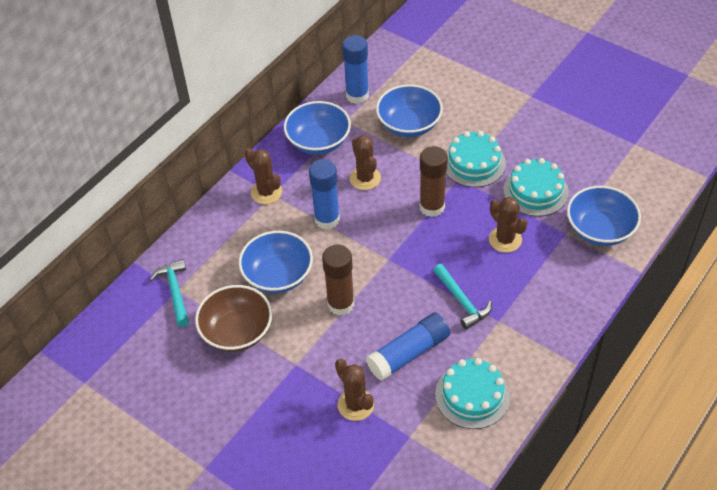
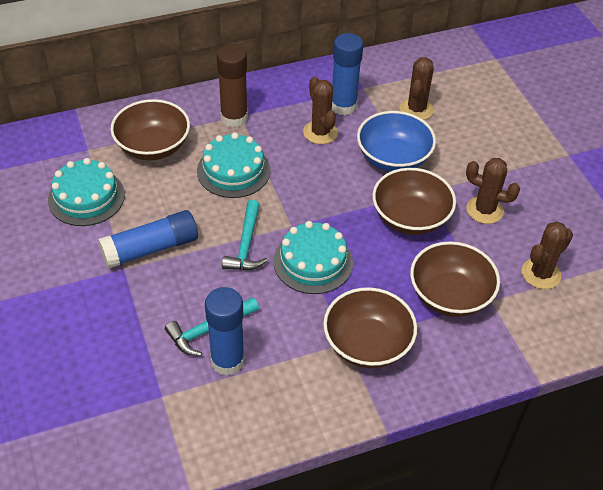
blue bowl: [239,231,313,293] [284,101,351,155] [376,84,443,137] [567,186,641,246] = 4 -> [357,111,436,172] = 1
brown bowl: [195,285,272,352] = 1 -> [110,99,190,160] [323,287,417,368] [372,168,456,235] [410,241,500,317] = 4
brown glue stick: [322,245,354,316] [419,146,448,217] = 2 -> [217,44,248,127] = 1

